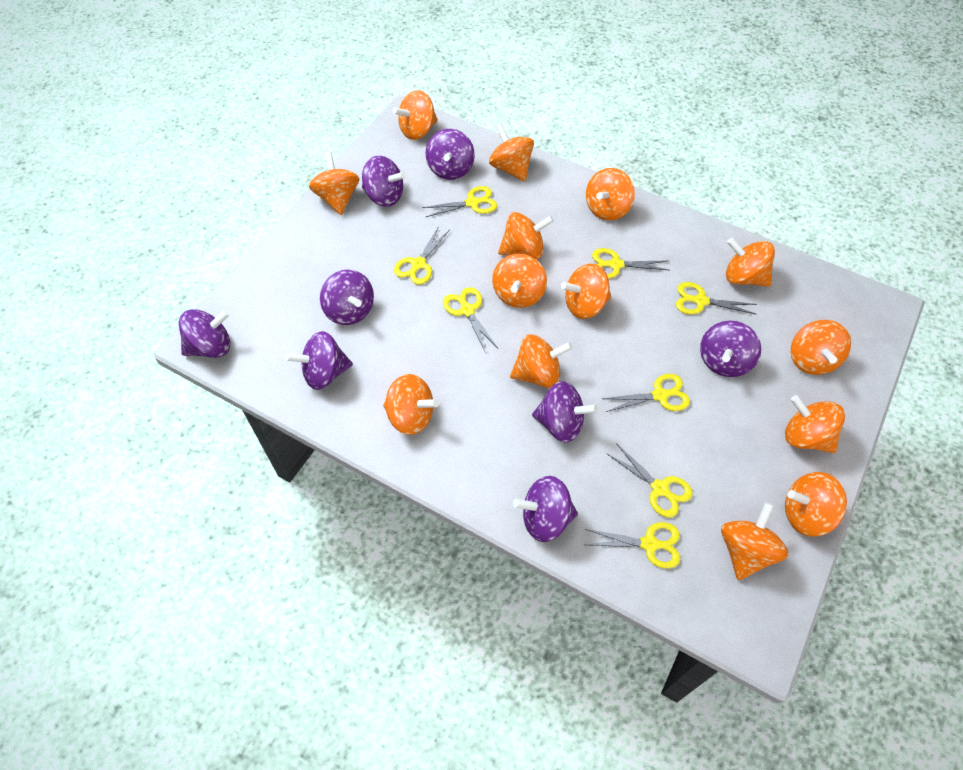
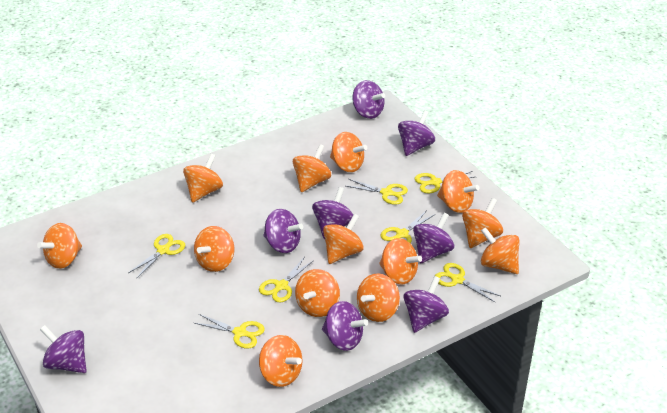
orange spinning top: [309,152,359,215] [383,374,439,435] [393,90,438,140] [489,123,534,182] [492,254,547,308] [498,212,554,259] [510,334,573,388] [561,264,611,319] [586,168,635,221] [721,502,788,580] [726,238,775,287] [785,395,845,453] [785,472,847,537] [791,320,851,375] = 14 -> [37,223,82,269] [183,154,223,203] [194,226,234,272] [259,335,302,387] [293,144,331,192] [295,269,340,317] [323,214,364,264] [330,132,367,172] [357,273,400,322] [379,238,422,285] [437,170,479,213] [462,198,503,248] [481,227,520,274] = 13
yellow scissors: [394,226,449,285] [422,186,497,217] [443,287,498,353] [585,522,680,569] [592,248,668,279] [603,374,690,412] [606,443,693,517] [676,282,757,315] = 8 -> [128,234,185,279] [195,314,265,348] [259,258,314,302] [346,179,408,205] [381,210,435,244] [415,171,474,193] [435,263,500,302] = 7

